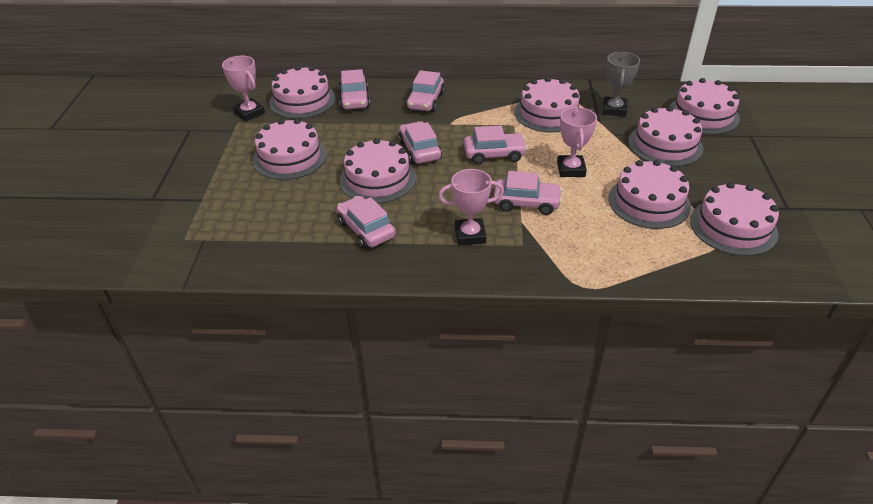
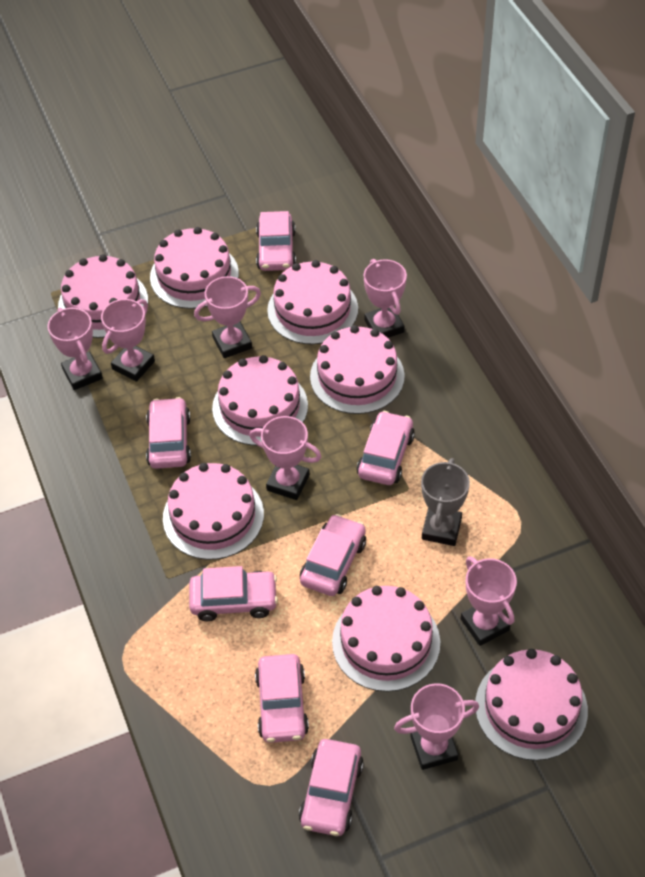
pink car: [337,196,396,249] [339,69,370,110] [398,121,442,164] [406,70,445,112] [464,125,527,164] [494,171,562,215] = 6 -> [146,397,191,469] [189,566,278,621] [255,654,309,743] [256,211,296,271] [299,739,364,836] [300,514,366,596] [357,411,415,485] = 7
pink trophy: [222,56,265,121] [438,169,504,246] [557,107,597,177] = 3 -> [48,308,103,390] [101,299,155,382] [194,276,261,358] [250,416,321,500] [363,259,407,338] [394,683,479,770] [461,556,517,646] = 7

